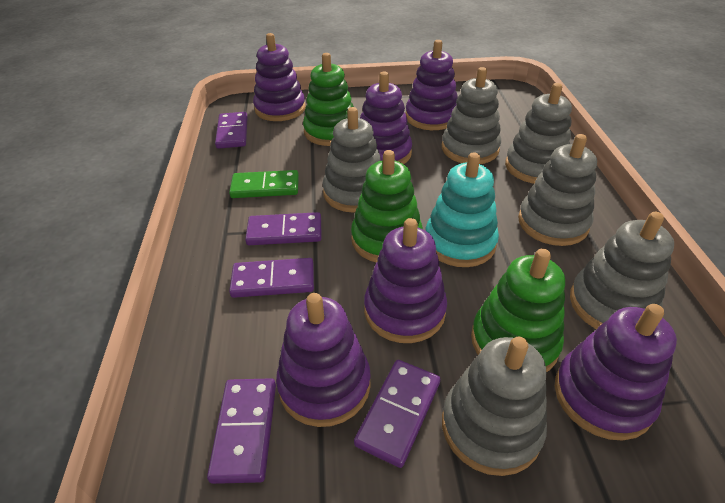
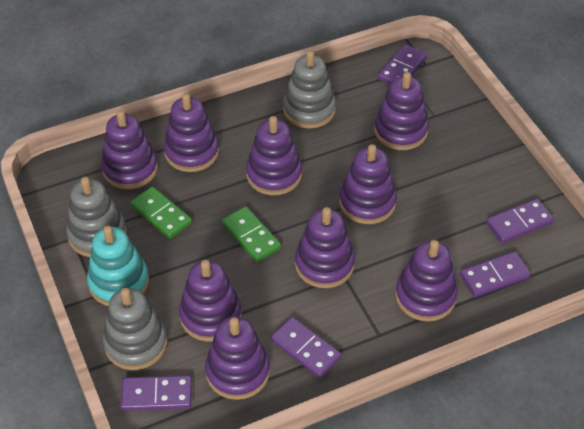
green domino: [229,170,299,198] = 1 -> [130,187,192,239] [222,206,281,262] = 2
green stacking toy: [303,53,354,146] [351,150,423,263] [471,248,565,372] = 3 -> none = 0
grey stacking toy: [323,107,381,213] [442,67,501,164] [442,337,547,476] [505,83,572,184] [518,134,597,246] [570,212,674,329] = 6 -> [66,177,127,257] [103,288,167,370] [283,51,336,129] = 3
purple stacking toy: [253,33,305,121] [276,293,371,427] [360,72,412,164] [364,218,447,343] [405,40,458,130] [555,304,677,441] = 6 -> [101,110,158,189] [163,93,219,172] [179,260,242,341] [205,316,270,400] [246,116,302,195] [295,207,355,288] [339,144,397,224] [374,72,429,150] [395,240,458,321] = 9

